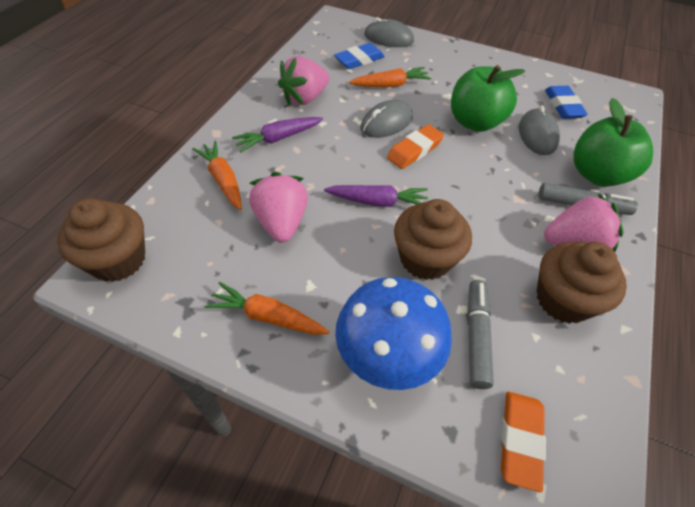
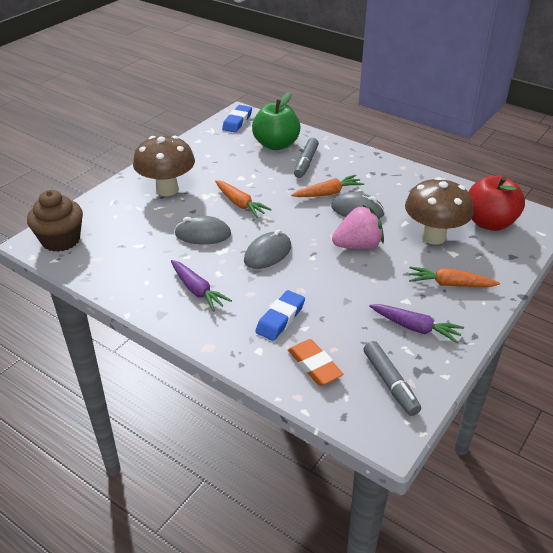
blue mushroom: [335,277,452,390] = 1 -> none = 0
brown cupcake: [57,198,145,282] [394,199,472,280] [536,242,627,324] = 3 -> [27,190,83,252] = 1
brown mushroom: none = 0 -> [133,135,195,196] [405,177,474,245] = 2
green apple: [451,65,525,132] [573,98,653,187] = 2 -> [252,92,301,150] = 1
orange eraser: [387,124,444,169] [501,392,546,492] = 2 -> [288,339,344,386] = 1
pink strawberry: [249,172,308,243] [278,56,329,105] [544,194,624,252] = 3 -> [332,205,384,249] = 1
red apple: none = 0 -> [468,175,525,231] = 1

